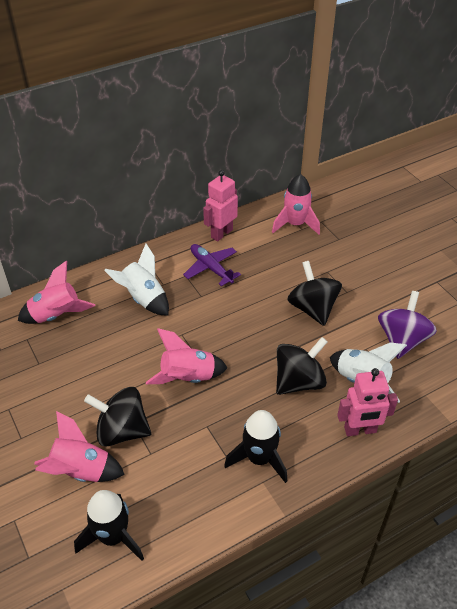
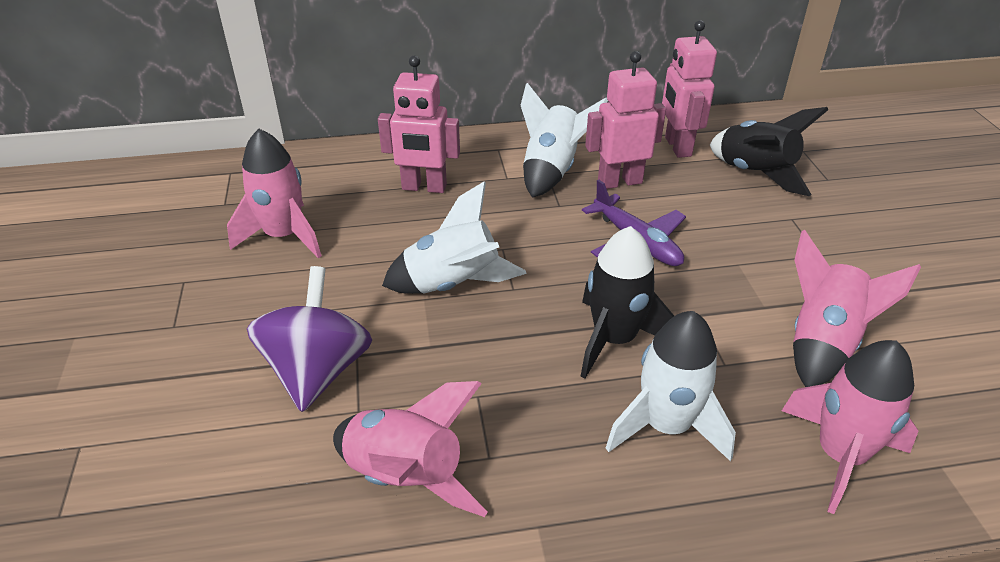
black spinning top: [84,387,151,446] [276,337,328,395] [287,261,342,326] = 3 -> none = 0
pink robot: [203,170,238,242] [337,368,398,436] = 2 -> [378,55,460,193] [585,51,666,189] [662,20,717,158] = 3
white rocket: [104,244,169,316] [330,343,407,403] = 2 -> [382,181,527,294] [521,83,608,198] [606,311,736,461] = 3

